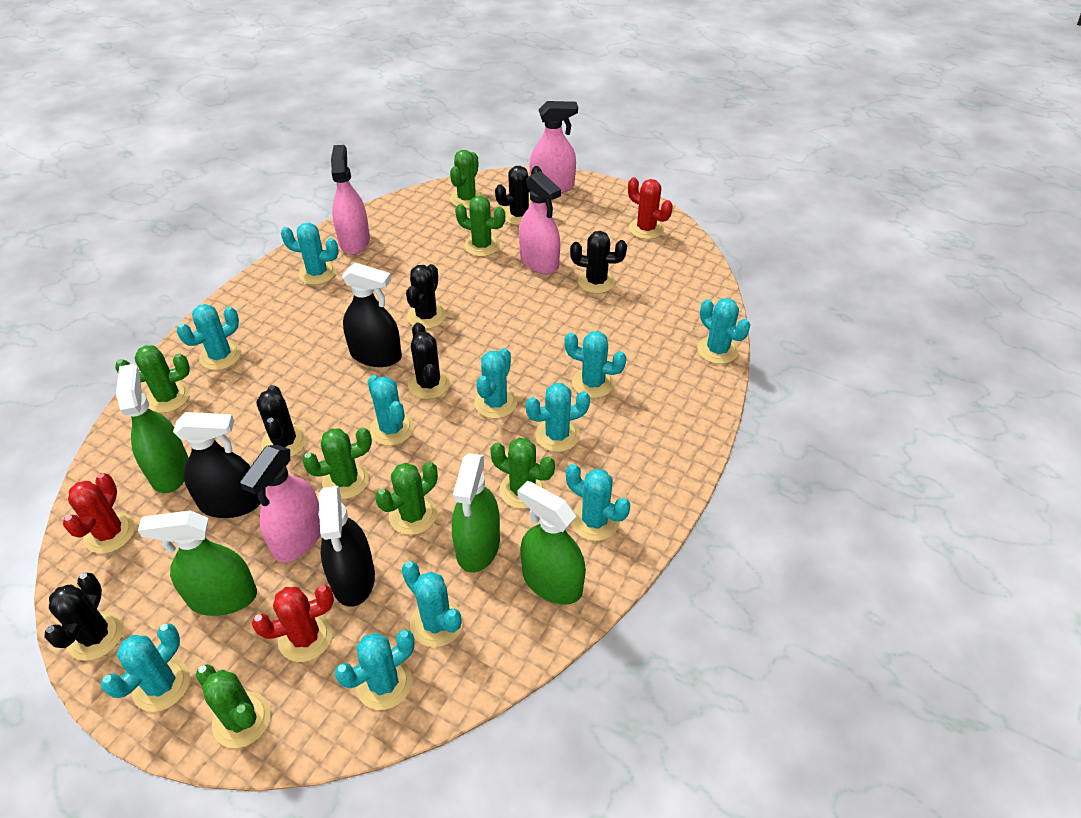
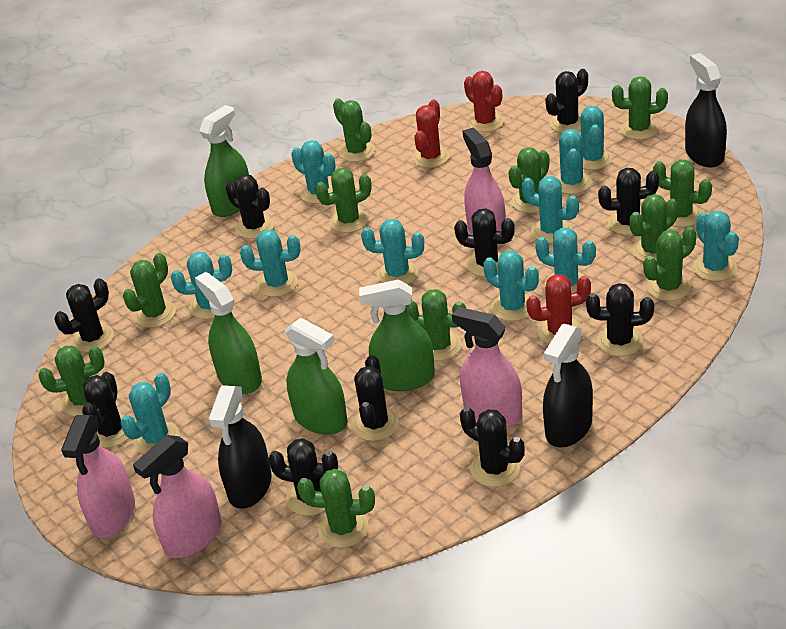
black cactus: [44,573,123,661] [256,385,307,457] [406,264,446,329] [408,322,450,399] [495,166,542,225] [570,231,627,294] = 6 -> [55,278,114,352] [82,372,129,448] [226,174,274,239] [268,438,338,516] [352,355,399,441] [454,208,515,277] [460,407,525,487] [545,69,588,133] [586,283,654,356] [598,168,659,235] = 10
green cactus: [115,345,190,413] [196,664,271,748] [302,428,372,499] [375,462,438,535] [450,150,483,208] [455,196,505,257] [490,438,555,509] = 7 -> [39,346,105,417] [123,253,176,328] [297,469,375,548] [315,168,372,233] [333,98,375,162] [406,289,466,361] [508,147,549,213] [612,76,668,140] [629,194,679,262] [643,227,696,301] [653,160,712,227] = 11

